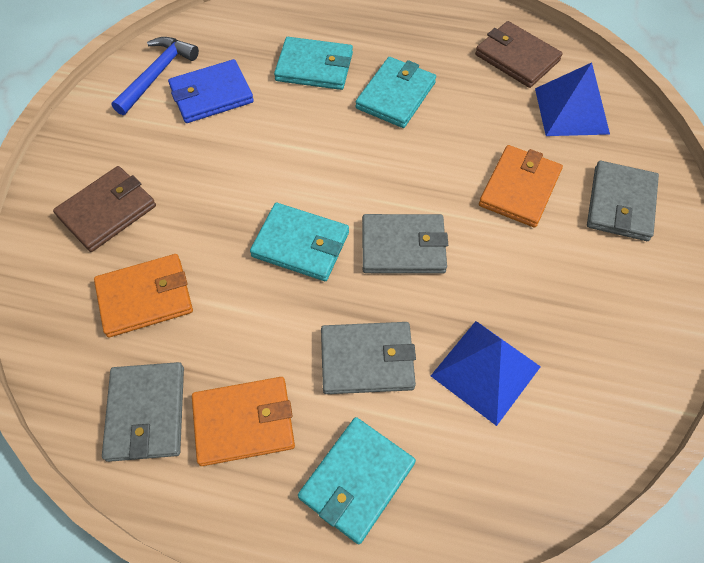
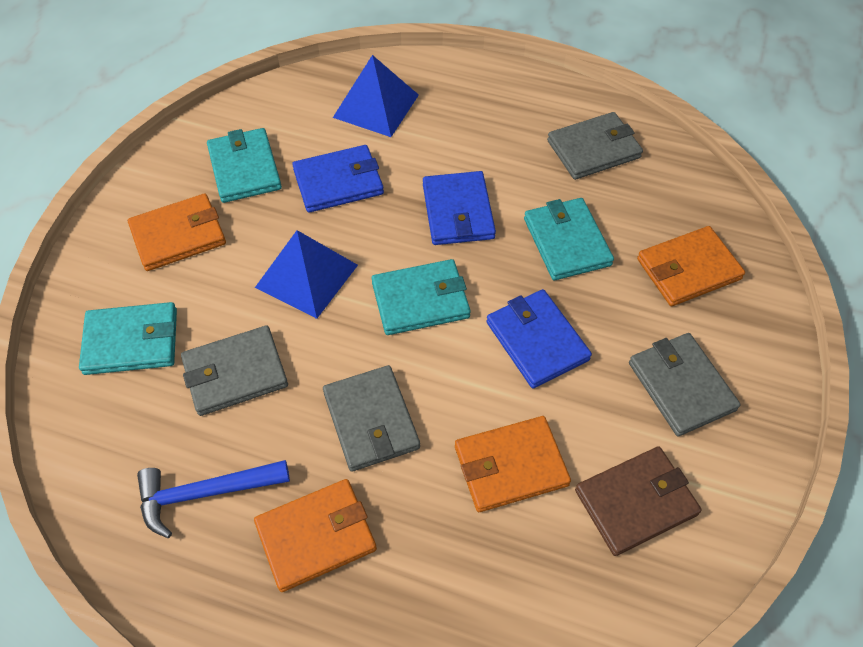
blue wallet: [168,59,254,123] = 1 -> [292,145,384,213] [423,171,496,245] [486,289,592,388] = 3
brown wallet: [53,166,156,252] [475,21,563,88] = 2 -> [575,446,702,556] = 1
orange wallet: [94,254,193,337] [192,377,295,466] [479,145,563,228] = 3 -> [128,193,226,271] [254,479,377,592] [455,416,571,512] [637,226,745,306] = 4

